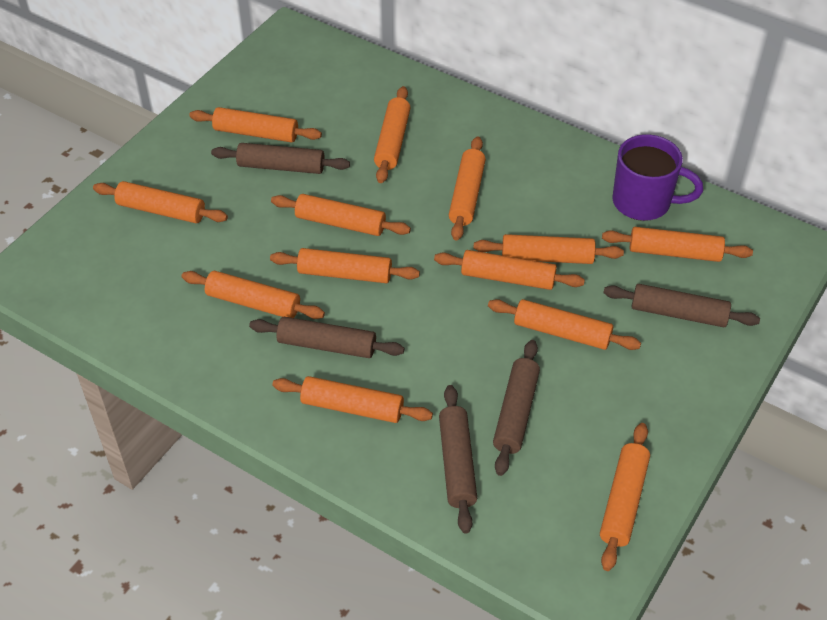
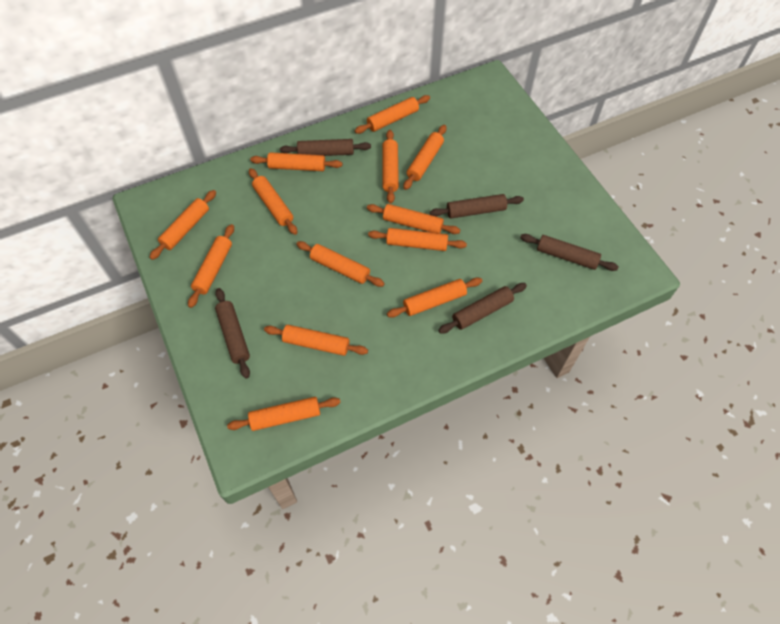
purple mug: [612,134,703,221] = 1 -> none = 0

